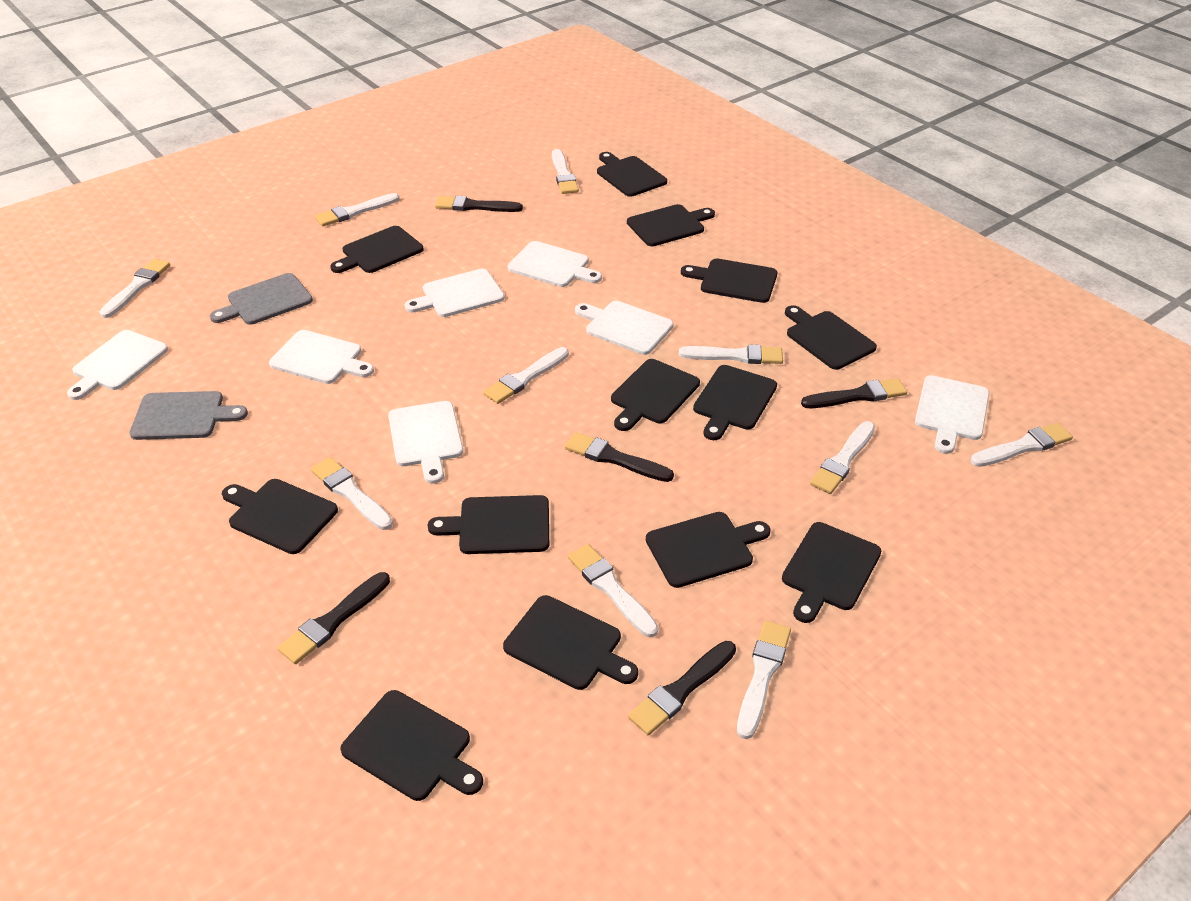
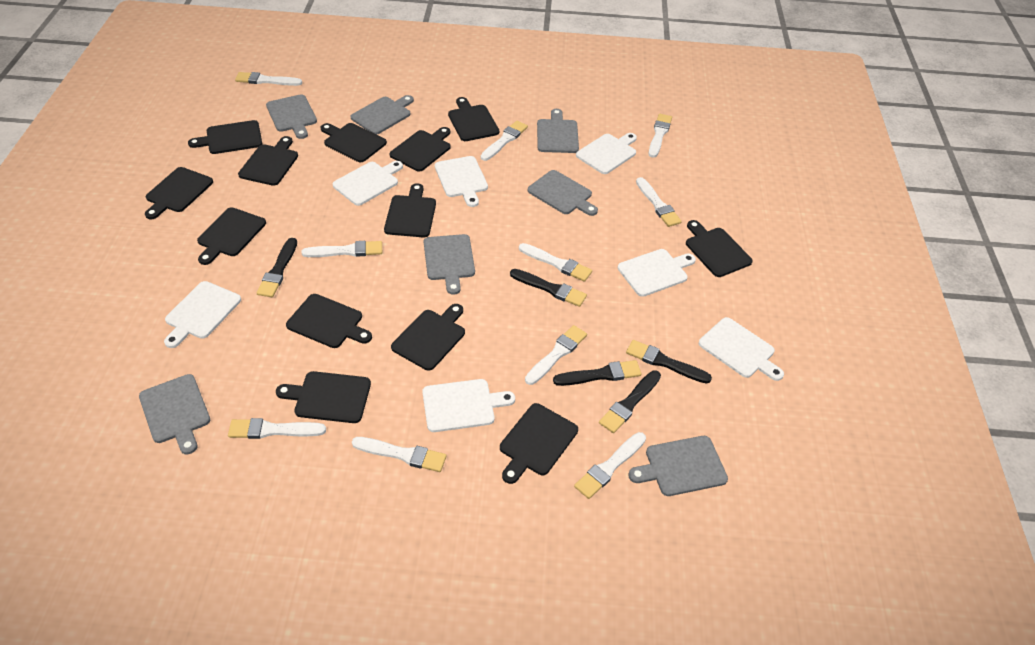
grey cutting board: [129,391,248,440] [210,273,313,325] = 2 -> [139,374,210,455] [266,95,317,139] [350,95,414,135] [424,234,475,295] [528,170,598,216] [537,109,579,153] [628,436,728,496] = 7

